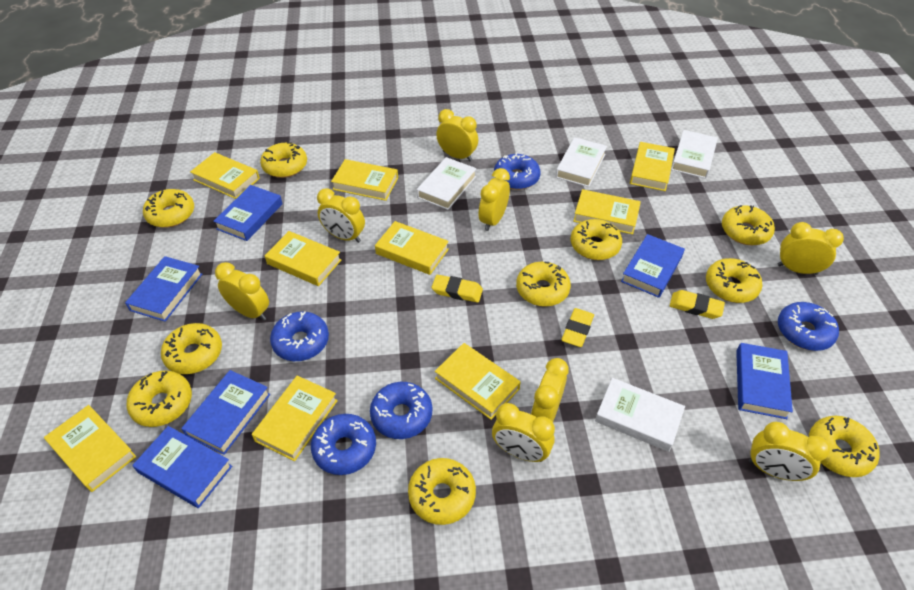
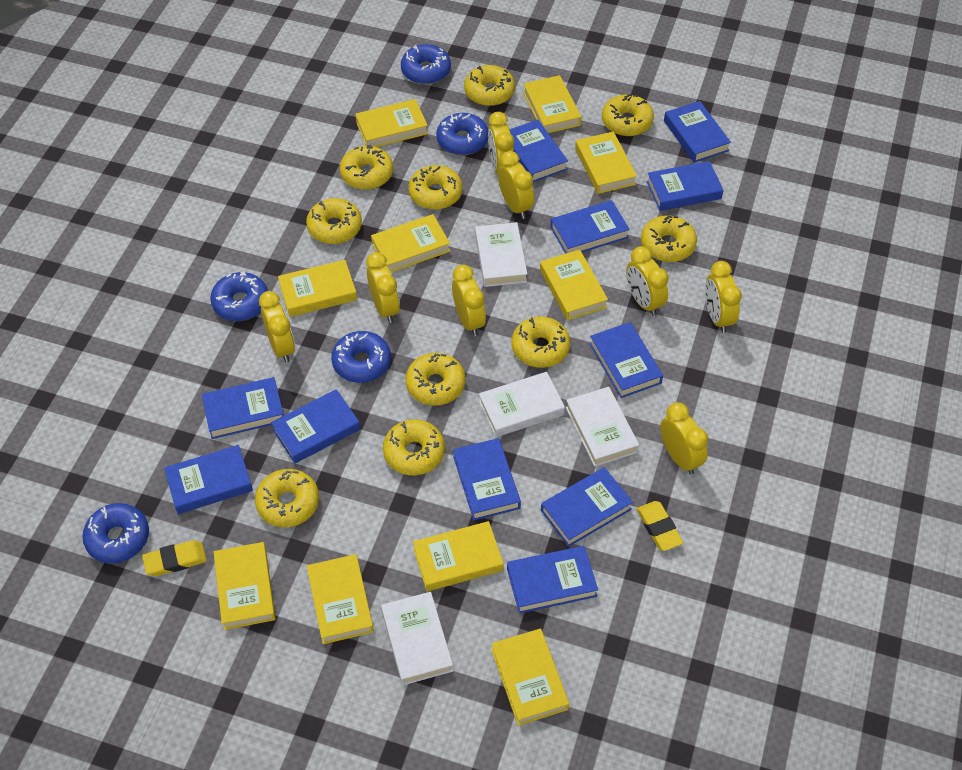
blue book: [125,256,202,322] [132,426,232,508] [181,370,270,455] [213,185,283,241] [621,234,685,298] [736,343,793,419] = 6 -> [164,445,253,514] [202,377,284,439] [271,389,360,463] [453,438,521,520] [507,546,598,614] [510,120,568,182] [541,467,633,547] [550,200,630,254] [590,322,663,398] [646,161,724,211] [664,101,731,163] = 11
yellow book: [44,405,136,492] [190,152,260,199] [252,376,338,461] [265,231,341,286] [331,159,398,201] [375,221,449,275] [435,343,521,420] [573,189,641,234] [630,142,675,191] = 9 -> [214,542,276,630] [278,260,357,317] [307,554,374,644] [355,99,428,147] [371,214,450,272] [413,521,504,591] [491,628,569,726] [523,75,582,133] [540,249,608,320] [575,131,637,194] = 10
yellow eraser: [432,275,483,302] [561,308,594,347] [670,290,725,319] = 3 -> [142,540,207,576] [636,501,684,551] = 2

